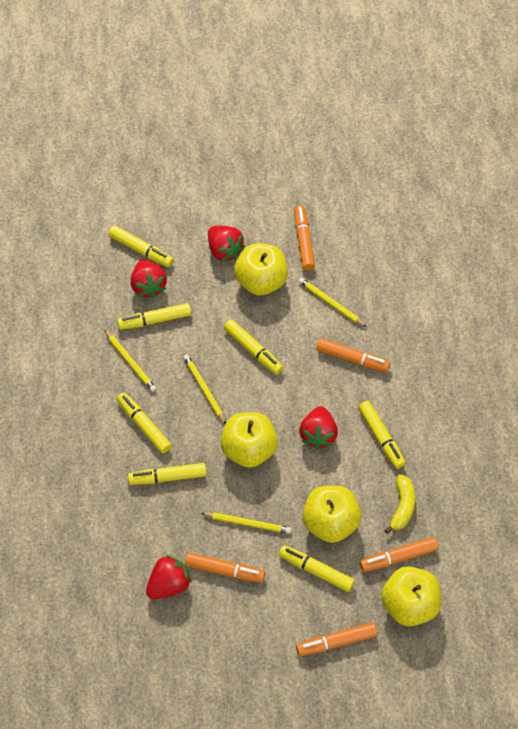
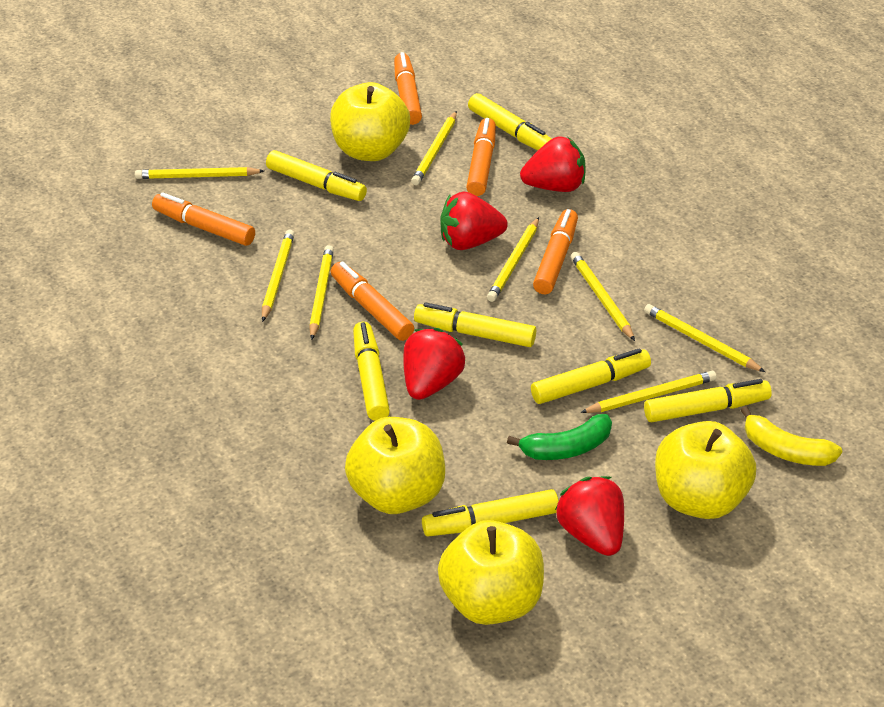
green banana: none = 0 -> [507,414,612,460] = 1
yellow pencil: [104,329,156,392] [183,354,226,424] [201,513,291,534] [298,278,366,327] = 4 -> [135,167,264,179] [262,229,295,322] [309,245,334,340] [411,111,457,185] [487,217,539,302] [571,252,635,341] [580,371,717,413] [644,304,765,372] = 8

